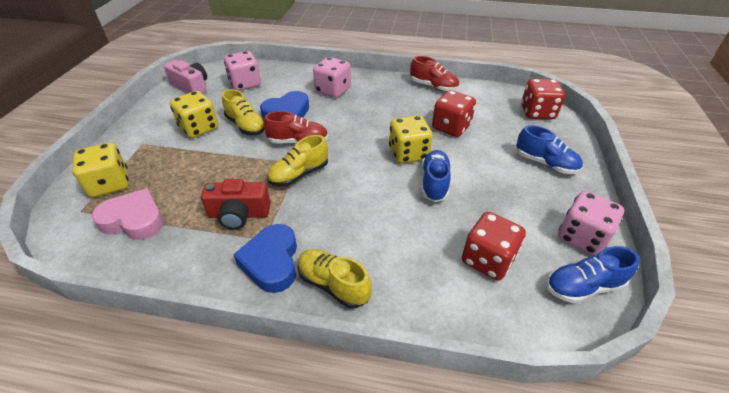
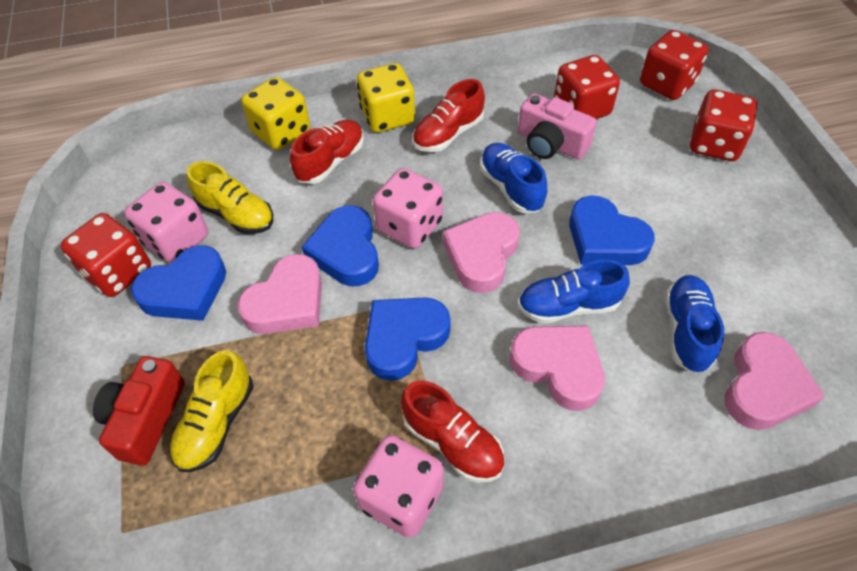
blue heart: [233,224,297,293] [260,91,309,120] = 2 -> [131,245,226,321] [302,205,379,286] [365,297,450,381] [569,195,654,265] = 4
pink heart: [91,188,164,240] = 1 -> [237,254,322,334] [443,212,520,293] [510,325,605,411] [725,332,825,430] = 4
red dice: [432,90,476,137] [462,212,526,280] [521,79,565,119] = 3 -> [61,213,151,297] [554,55,620,119] [640,30,709,100] [690,90,757,161] = 4
red shoe: [264,111,328,144] [410,56,459,92] = 2 -> [290,120,364,184] [401,380,504,483] [413,79,485,152] = 3
yellow dice: [72,143,129,197] [170,91,218,138] [389,115,433,164] = 3 -> [241,77,310,150] [357,63,415,133] = 2
yellow shoe: [222,89,264,135] [267,135,328,187] [298,249,372,308] = 3 -> [169,350,253,472] [187,161,273,234] = 2

